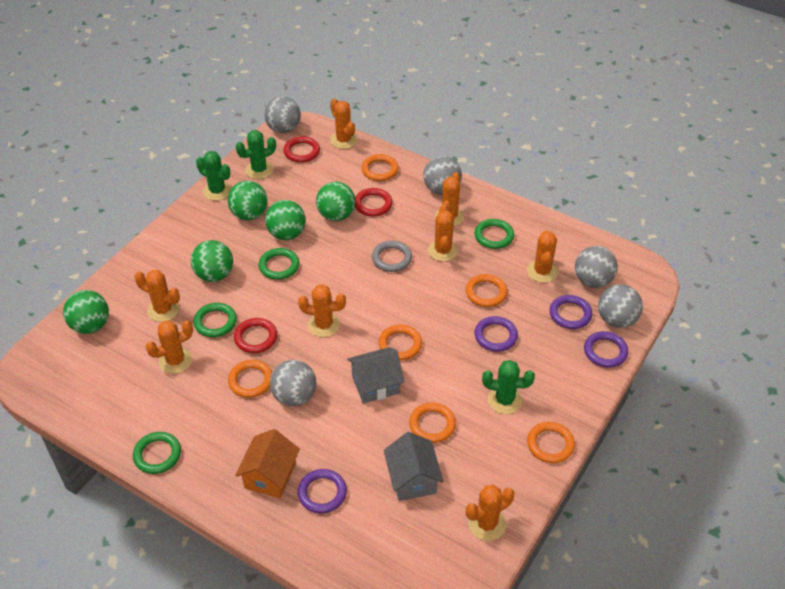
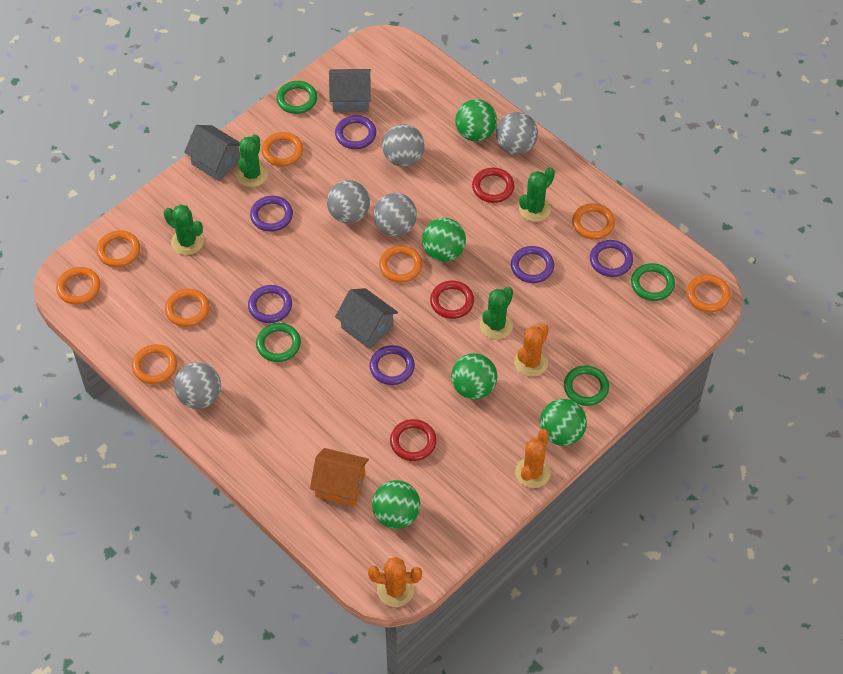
green cactus: [196,151,232,201] [236,130,276,179] [482,360,535,414] = 3 -> [163,204,204,255] [236,134,268,187] [480,287,513,339] [519,167,555,222] = 4
grey house: [347,347,405,404] [383,432,443,501] = 2 -> [184,125,240,181] [329,69,371,112] [335,288,398,349] = 3
grey ring: [372,241,412,272] = 1 -> none = 0
orange cactus: [135,270,180,322] [145,320,193,374] [298,284,346,337] [330,98,357,149] [428,205,458,262] [435,172,464,227] [466,485,514,541] [527,231,558,283] = 8 -> [368,557,422,607] [514,324,549,377] [515,429,550,488] = 3
orange ring: [228,360,272,398] [361,154,399,181] [379,324,422,360] [409,402,456,443] [466,274,507,307] [527,422,575,463] = 6 -> [56,267,100,305] [97,230,140,267] [132,344,177,384] [165,289,209,327] [262,132,303,166] [379,245,423,283] [572,203,615,240] [687,274,731,312] = 8
purple ring: [298,469,347,513] [474,316,518,352] [550,295,592,329] [584,331,628,368] = 4 -> [248,285,292,323] [250,196,293,232] [335,115,376,149] [369,345,415,385] [511,246,554,283] [590,240,633,277] = 6

